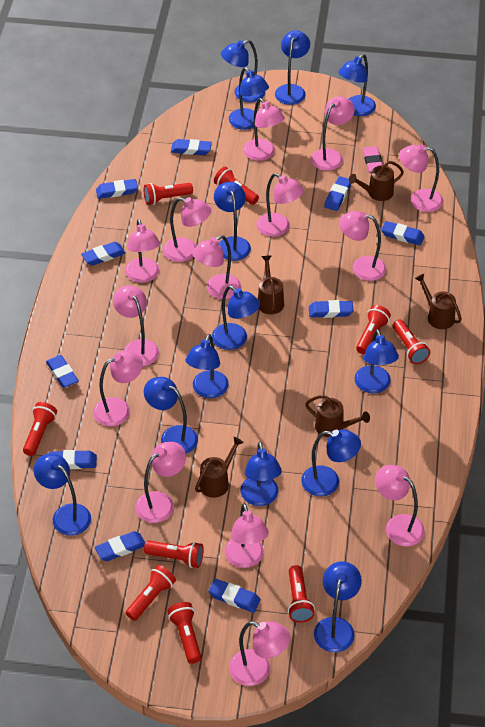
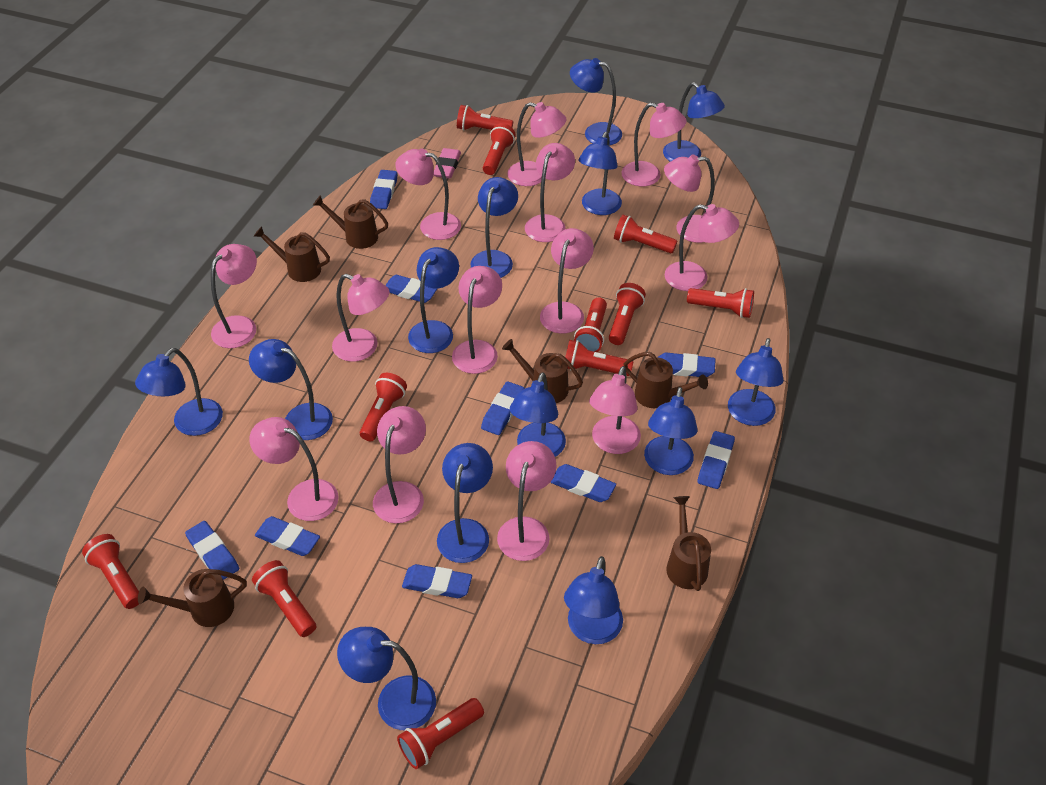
blue eraser: [46,355,79,388] [49,450,97,469] [81,242,126,266] [95,531,145,561] [96,179,138,199] [171,139,212,155] [208,579,261,613] [309,300,353,318] [324,176,351,211] [381,221,425,245] = 10 -> [185,521,239,580] [255,516,320,556] [370,170,397,209] [385,275,438,303] [402,564,472,598] [481,381,525,435] [550,464,616,502] [658,352,716,377] [698,431,735,489] = 9
brown watering can: [195,437,244,498] [258,255,284,314] [305,395,370,437] [349,161,404,201] [415,274,462,329] = 5 -> [138,569,247,627] [254,226,330,282] [313,195,388,249] [502,339,583,403] [623,352,708,408] [666,496,711,591] = 6
red flashlight: [23,402,57,456] [126,565,176,621] [144,183,193,205] [144,540,204,568] [168,602,201,664] [214,167,259,205] [288,565,315,623] [356,305,391,354] [393,319,430,364] = 9 -> [82,534,139,609] [252,560,316,637] [360,373,407,441] [397,698,484,769] [457,105,513,131] [483,123,516,175] [565,340,633,376] [574,297,607,352] [609,283,646,345] [614,215,677,253] [687,288,754,318] = 11

